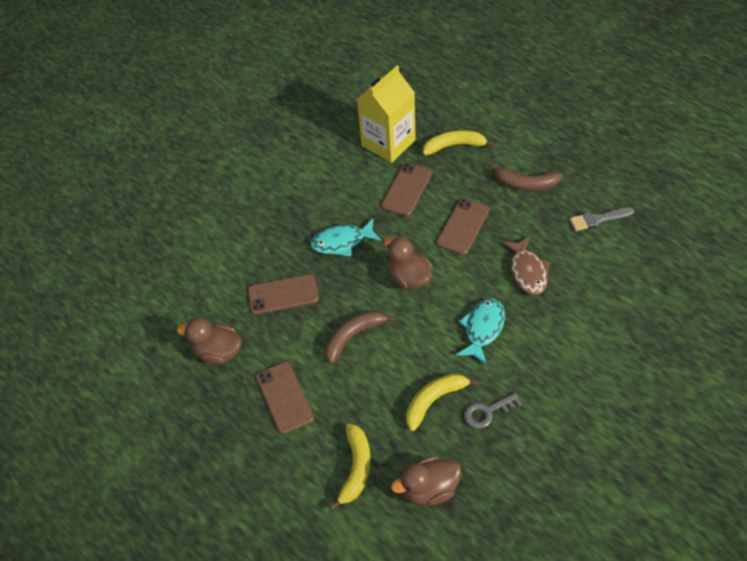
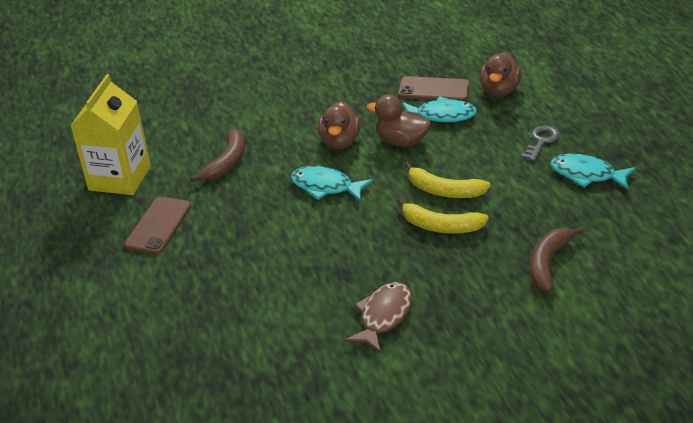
brown phone: [248,274,319,315] [256,362,314,434] [381,163,432,216] [436,198,489,255] = 4 -> [124,196,191,255] [398,76,470,101] = 2
grey brush: [569,207,634,231] = 1 -> none = 0
turquoise fish: [311,219,381,257] [456,298,505,365] = 2 -> [291,166,373,202] [402,97,477,123] [551,154,636,190] = 3
yellow banana: [329,424,371,511] [406,374,480,431] [423,130,495,155] = 3 -> [397,198,489,233] [404,162,490,198] = 2

